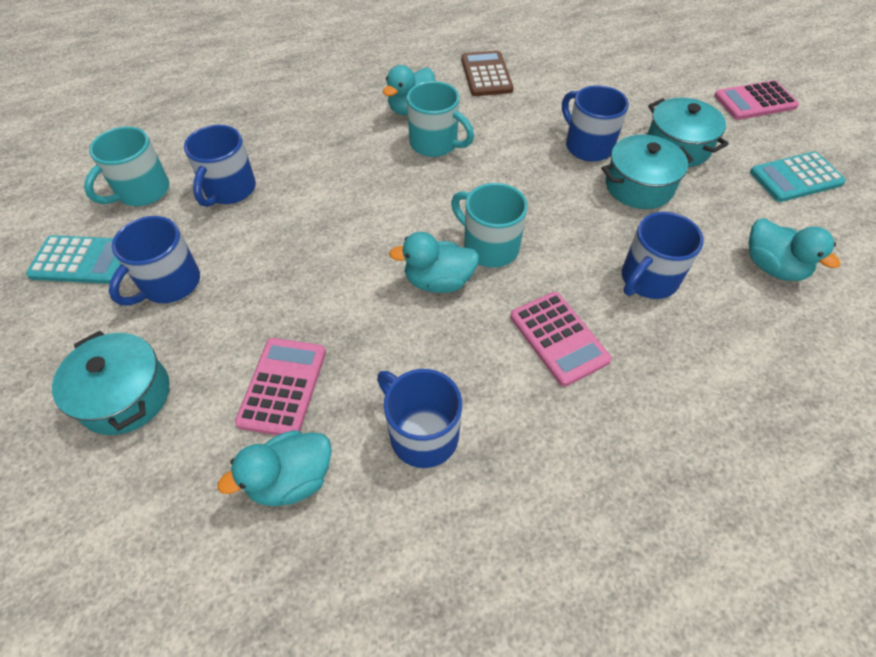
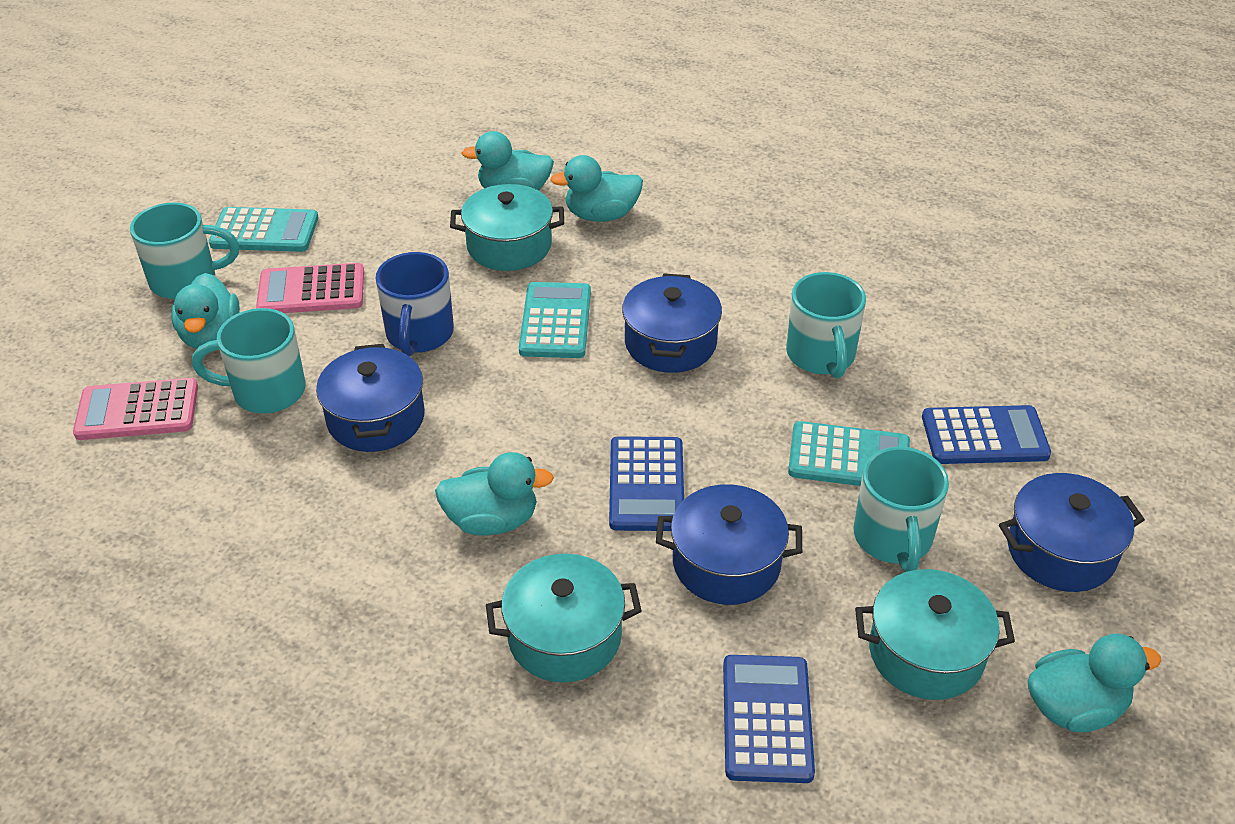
blue calculator: none = 0 -> [609,436,684,531] [723,655,815,783] [922,405,1051,464] = 3
blue mug: [109,216,200,306] [184,125,256,207] [377,369,462,468] [562,85,629,162] [622,212,704,299] = 5 -> [375,252,454,356] = 1
blue pot: none = 0 -> [316,344,425,452] [622,274,722,373] [656,484,802,605] [999,473,1145,592] = 4
brown calculator: [461,50,513,96] = 1 -> none = 0
pink calculator: [235,338,326,435] [510,292,612,387] [714,80,799,120] = 3 -> [73,378,198,440] [256,263,364,313] = 2
turquoise calculator: [26,235,121,284] [750,152,846,202] = 2 -> [209,207,318,252] [519,282,591,358] [788,421,910,486] = 3
turquoise duck: [218,430,332,506] [383,65,435,116] [389,232,479,293] [749,218,840,281] = 4 -> [171,273,240,349] [435,452,554,536] [462,131,554,191] [550,155,643,222] [1028,634,1161,732] = 5
turquoise mug: [84,126,170,206] [407,81,474,157] [451,183,528,268] = 3 -> [130,202,239,299] [192,308,306,413] [786,272,866,378] [854,447,949,572] = 4

